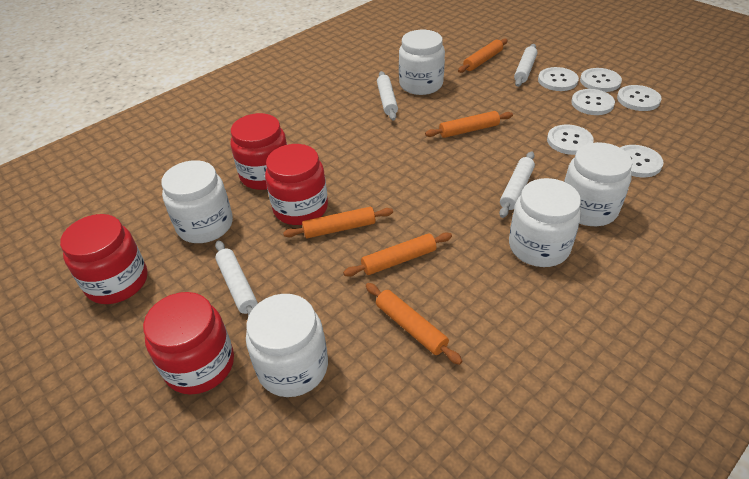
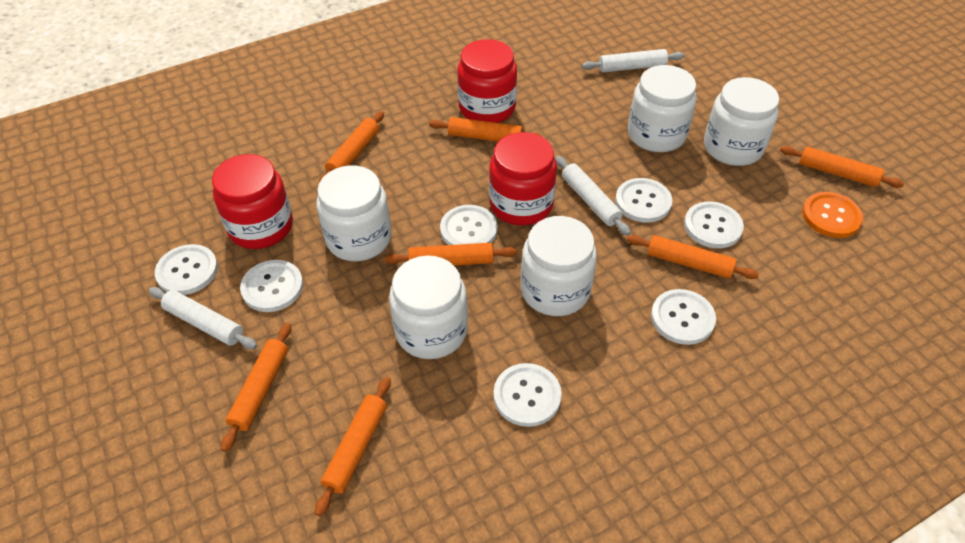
orange button: none = 0 -> [802,192,863,238] = 1
orange rolling pin: [283,207,393,238] [343,232,452,277] [366,283,462,365] [425,111,513,138] [458,38,508,73] = 5 -> [221,323,291,452] [315,377,391,516] [319,111,384,183] [385,243,517,266] [429,117,541,142] [627,235,759,279] [780,146,904,188] = 7
red jar: [60,214,148,304] [143,292,234,395] [231,113,287,190] [265,144,328,225] = 4 -> [212,154,293,249] [458,39,517,123] [489,132,557,226] = 3
white button: [538,67,579,91] [547,125,594,155] [571,89,615,115] [580,68,622,92] [617,85,662,111] [620,145,663,177] = 6 -> [155,244,218,295] [240,260,303,312] [440,205,498,245] [494,363,562,427] [615,178,672,223] [651,289,716,345] [684,201,744,248] = 7
white rolling pin: [215,240,258,316] [377,71,398,121] [499,151,535,218] [514,44,537,87] = 4 -> [149,287,257,349] [555,156,631,236] [582,49,684,73] = 3

